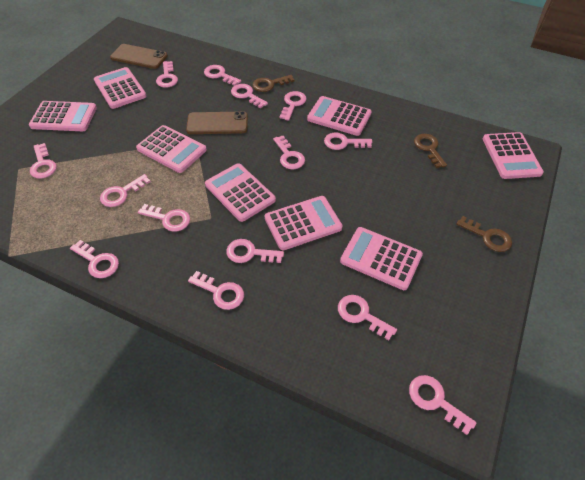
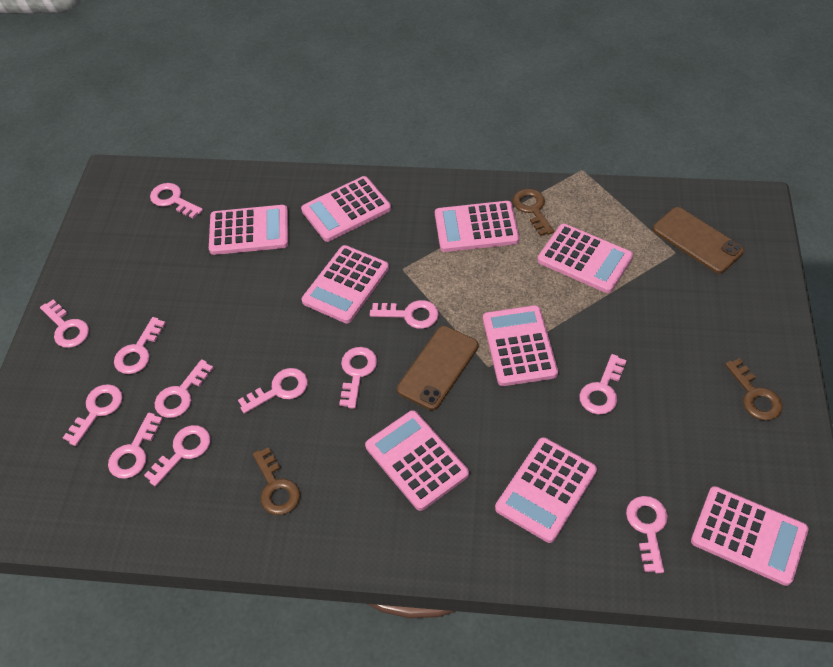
pink calculator: [29,101,97,131] [94,67,147,109] [136,125,207,173] [205,163,276,222] [265,196,343,250] [307,96,372,136] [340,227,423,290] [483,132,544,179] = 8 -> [209,205,288,255] [301,176,391,242] [302,245,389,324] [365,410,469,511] [435,201,519,252] [483,305,558,386] [495,437,597,543] [537,224,633,293] [691,486,809,586] = 9
pink key: [30,143,57,179] [70,240,119,278] [100,174,151,207] [138,204,190,232] [156,61,178,88] [188,271,244,310] [204,65,241,86] [226,239,284,263] [231,84,268,108] [273,136,305,169] [280,91,306,121] [324,133,372,150] [338,295,397,340] [409,375,477,435] = 14 -> [40,299,89,348] [63,384,122,446] [108,413,163,479] [114,317,166,374] [144,425,210,486] [150,183,203,219] [155,359,213,418] [238,368,308,414] [339,347,377,409] [370,300,439,329] [580,354,627,415] [626,496,668,573] = 12

